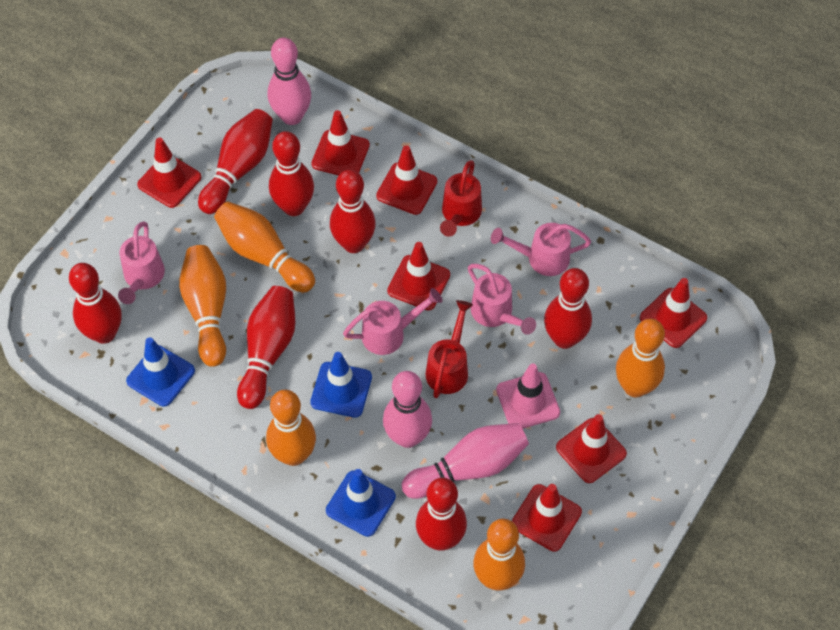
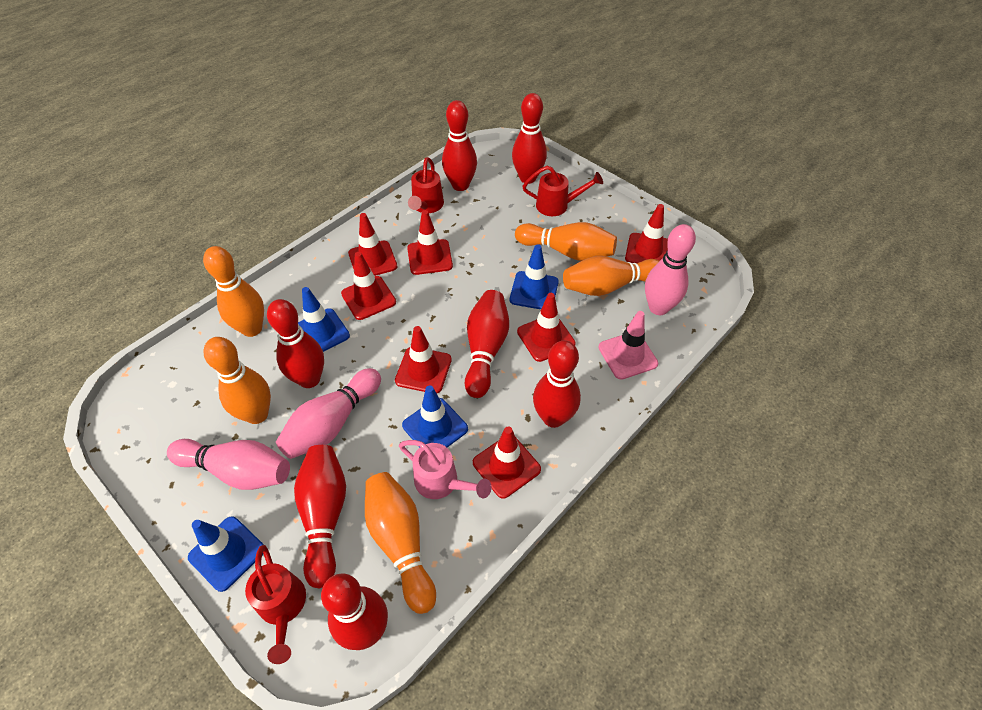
blue traffic cone: [126,337,195,407] [310,352,372,418] [326,469,396,537] = 3 -> [188,516,264,592] [298,287,350,352] [402,385,468,448] [510,244,559,309] = 4
pink watering can: [118,221,165,304] [343,288,442,355] [468,264,536,335] [491,223,591,276] = 4 -> [399,440,492,499] = 1
red watering can: [426,300,473,398] [440,160,482,237] = 2 -> [245,545,306,664] [408,157,444,213] [522,166,603,216] = 3

